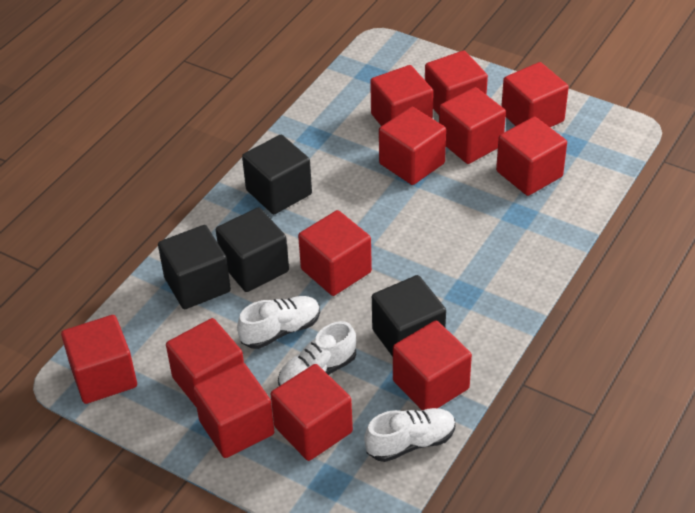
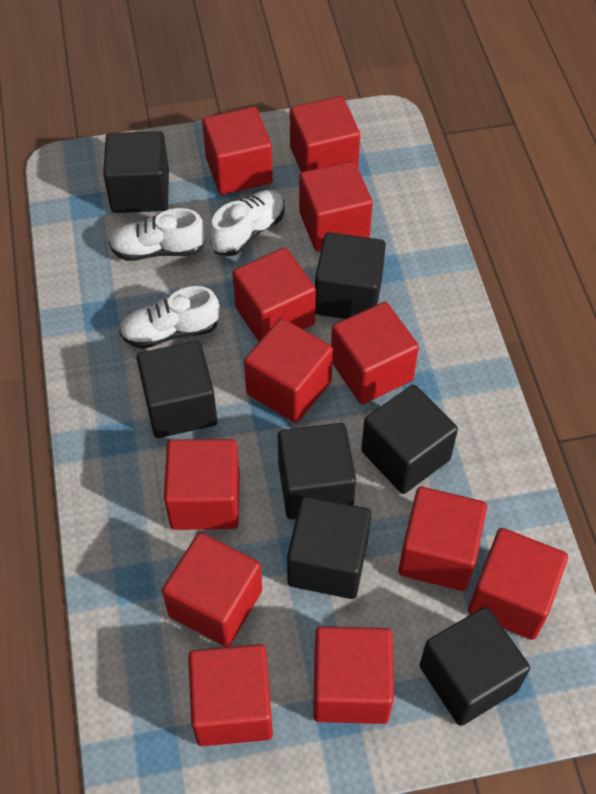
black cube: [158,225,231,309] [216,207,289,292] [242,135,312,214] [372,275,446,357] = 4 -> [103,131,169,213] [136,341,217,438] [278,423,356,519] [287,496,371,599] [315,232,386,319] [361,385,458,494] [420,607,530,726] = 7

